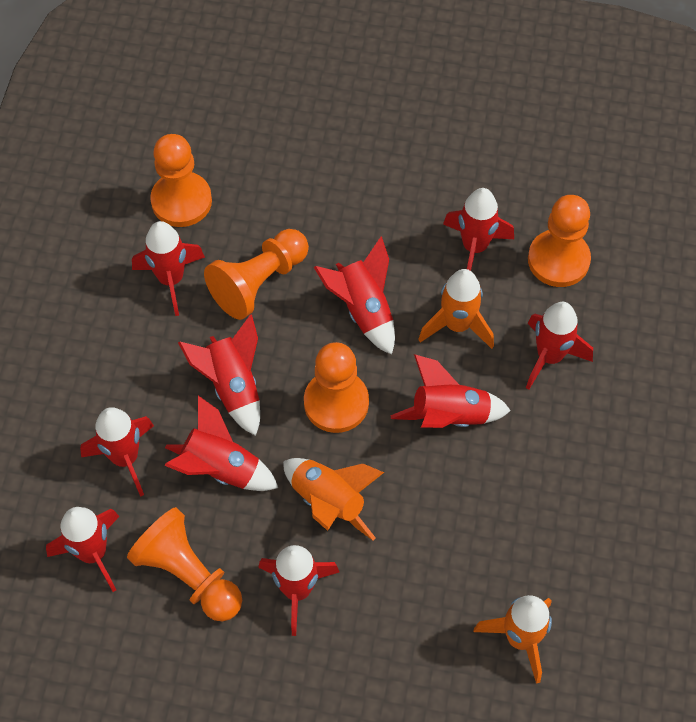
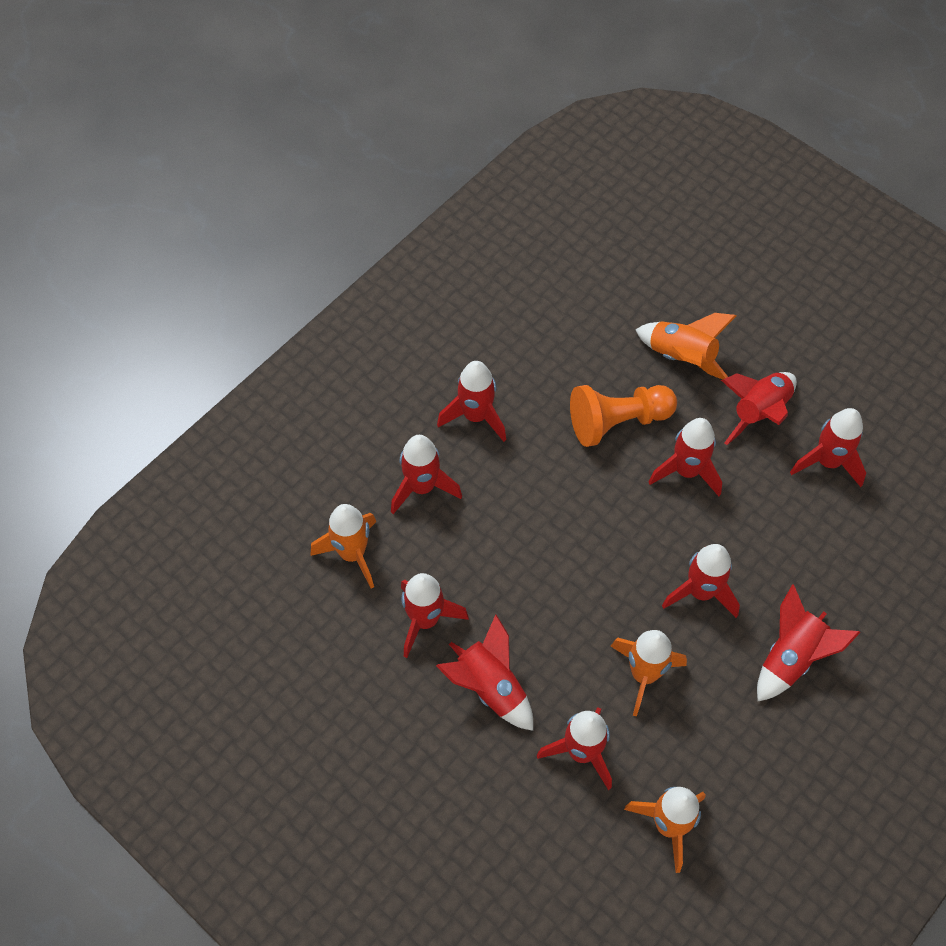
orange pawn: [127,507,242,621] [150,134,212,227] [204,229,309,320] [304,342,369,433] [528,195,591,287] = 5 -> [570,385,677,447] = 1
orange rocket: [283,458,384,541] [418,269,494,349] [473,595,552,684] = 3 -> [310,504,376,589] [611,630,687,717] [624,787,706,873] [636,313,736,380] = 4

